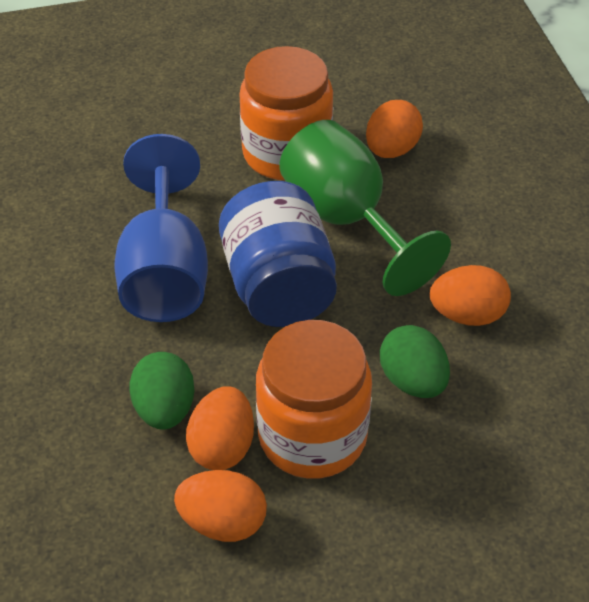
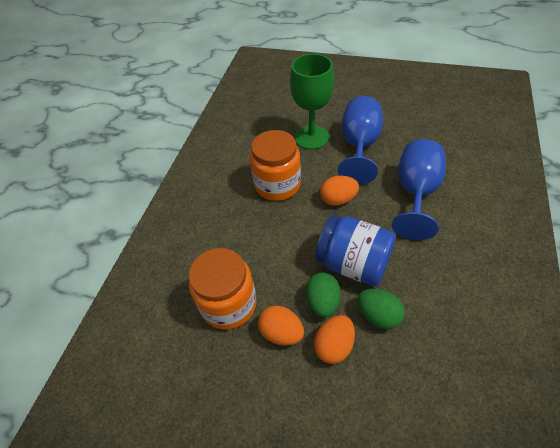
blue goblet: [115,134,208,322] = 1 -> [338,96,383,185] [392,139,446,240] = 2
orange egg: [174,470,267,542] [186,386,254,470] [366,100,423,158] [430,265,511,326] = 4 -> [258,305,304,345] [314,315,355,364] [320,176,359,206] = 3

